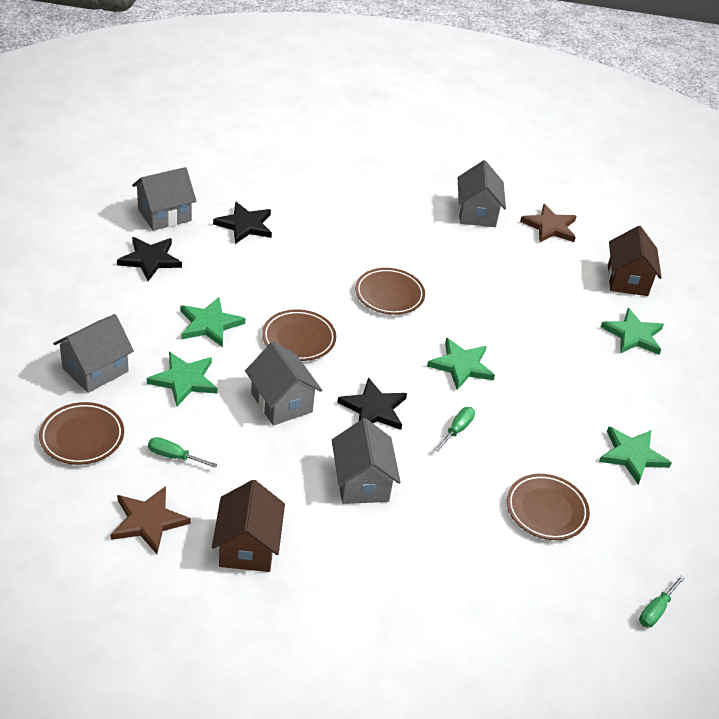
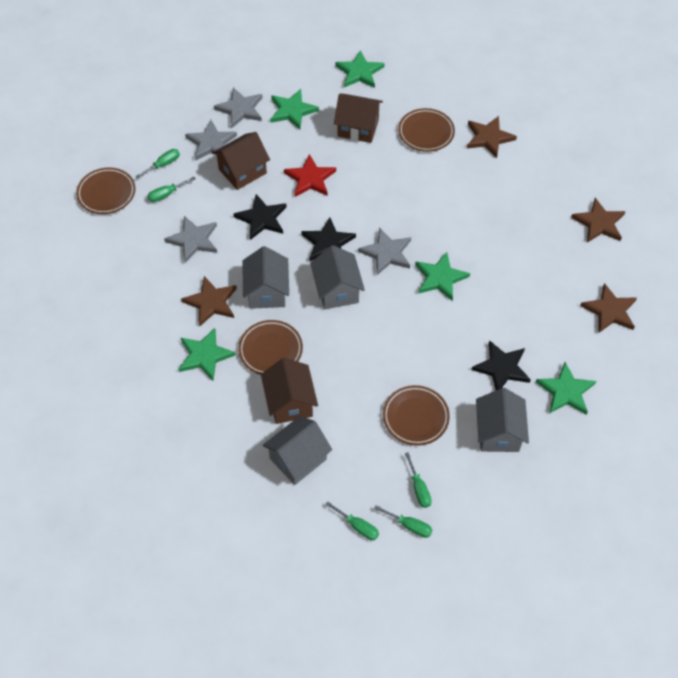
brown house: [212,480,285,572] [608,226,662,296] = 2 -> [212,132,270,190] [261,358,318,424] [334,94,383,143] = 3
brown star: [110,486,191,554] [520,204,577,242] = 2 -> [181,276,237,326] [467,116,517,158] [571,198,626,243] [580,283,637,333] = 4
green screwdriver: [148,437,217,468] [435,407,475,452] [639,575,685,627] = 3 -> [136,149,180,178] [148,177,196,202] [325,501,379,540] [374,505,433,538] [405,452,432,508] = 5
grey house: [53,314,134,393] [132,167,197,231] [245,342,322,426] [332,418,401,504] [457,160,506,227] = 5 -> [243,246,289,309] [263,416,332,485] [310,245,365,309] [476,388,529,452] = 4
grey star: none = 0 -> [164,216,217,263] [185,120,237,161] [214,87,263,129] [358,227,411,275] = 4
red star: none = 0 -> [284,154,336,197] = 1

